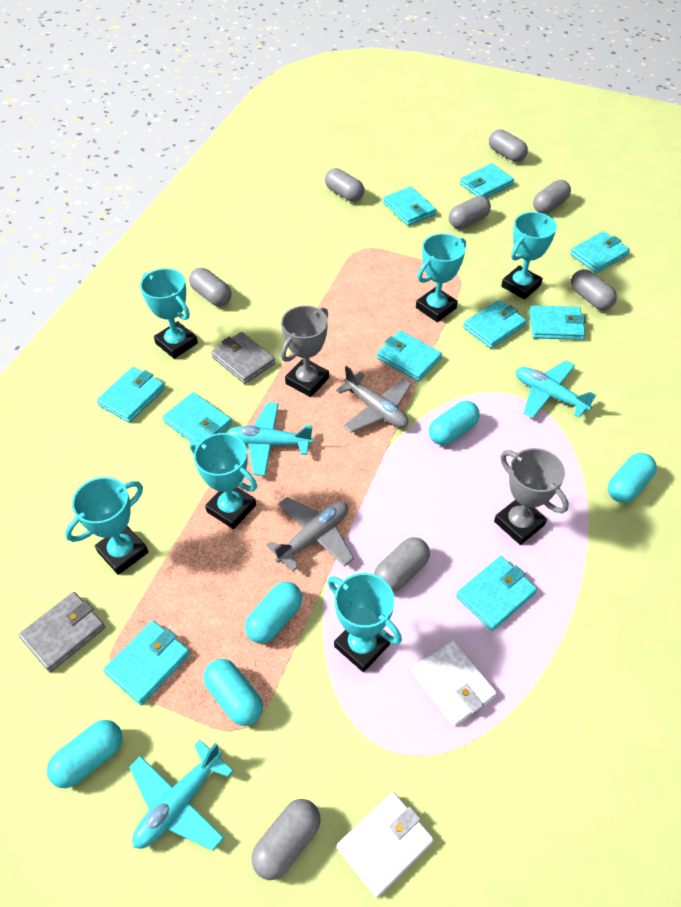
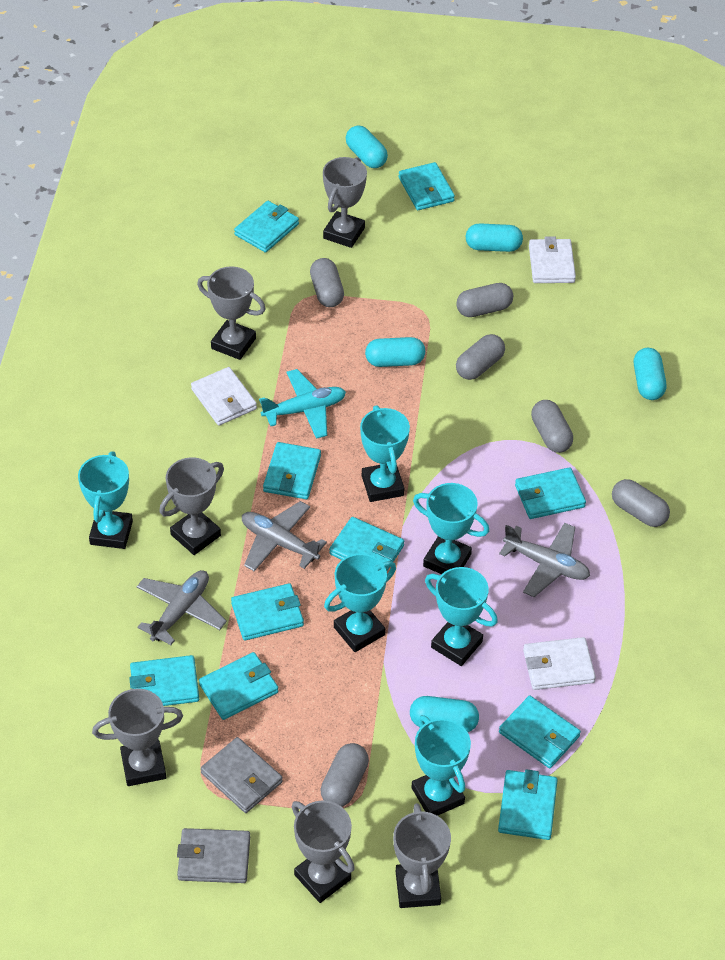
grey capsule: [189,268,231,306] [251,799,321,880] [325,168,364,202] [374,537,430,592] [449,196,491,229] [489,129,528,162] [533,180,571,214] [571,269,617,310] = 8 -> [310,258,344,307] [320,743,369,807] [456,283,513,317] [456,334,505,380] [531,400,573,453] [612,479,670,527] = 6
grey plane: [266,497,354,571] [336,366,411,433] = 2 -> [137,570,227,645] [242,501,327,571] [499,523,590,597] = 3
grey trophy: [281,305,329,397] [494,448,569,545] = 2 -> [92,688,183,786] [159,457,224,555] [197,266,266,360] [292,800,355,903] [323,157,367,248] [393,803,451,908] = 6
turquoise plane: [129,740,233,851] [227,402,313,476] [516,361,596,418] = 3 -> [259,369,346,439] = 1
white wallet: [337,792,434,898] [412,640,497,727] = 2 -> [191,367,257,426] [523,637,596,690] [529,236,576,283] = 3

